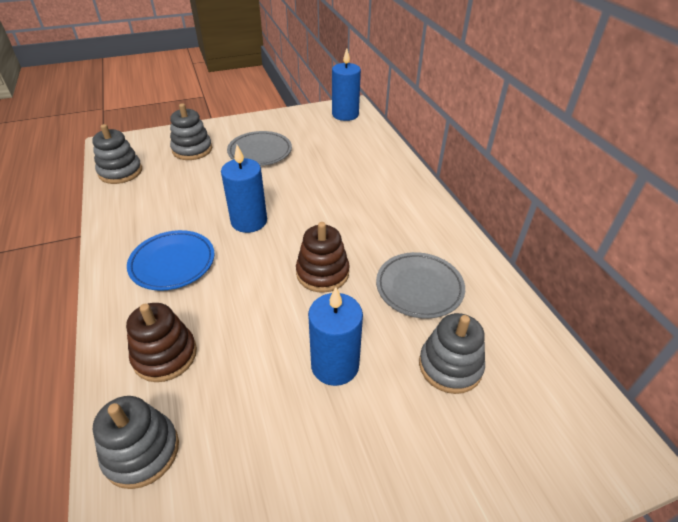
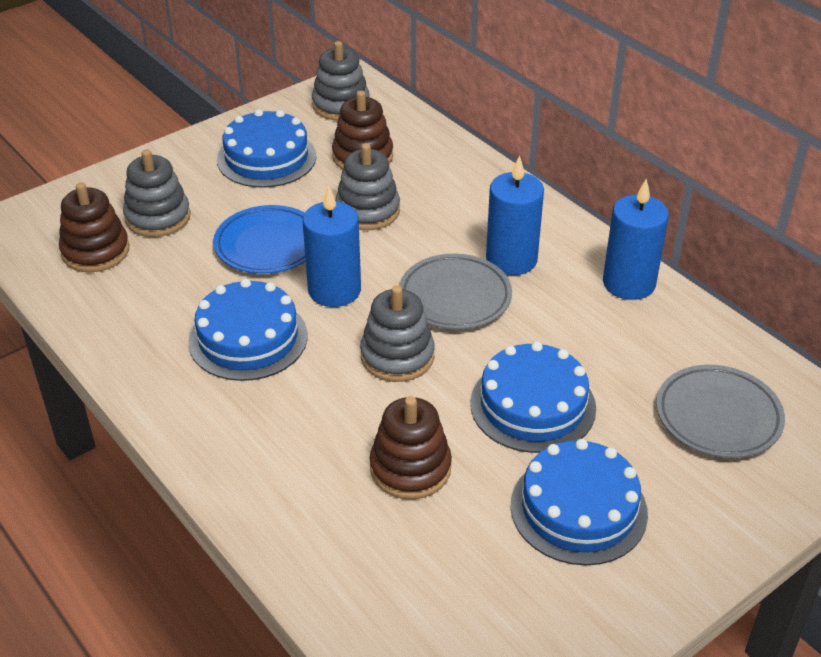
blue cake: none = 0 -> [188,279,307,381] [217,109,317,188] [470,342,596,453] [511,439,648,565] = 4
brown stacking toy: [126,303,197,382] [296,222,350,293] = 2 -> [59,183,129,272] [332,90,393,169] [370,396,452,500] = 3

